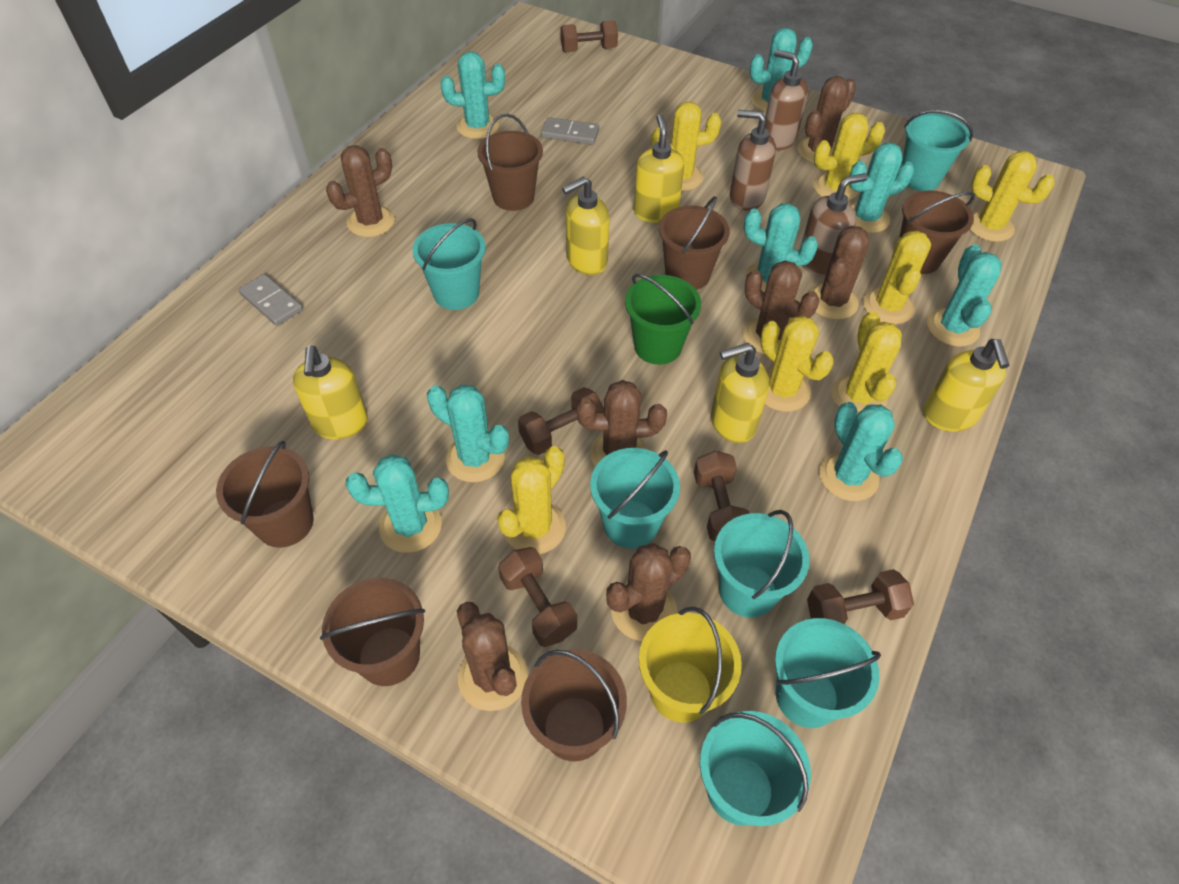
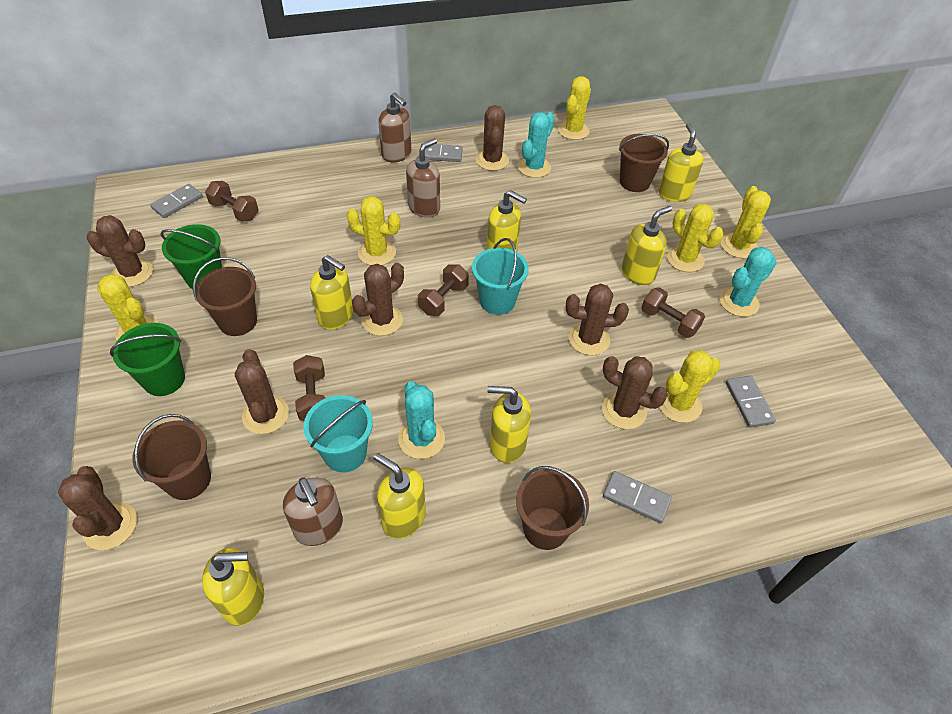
brown bucket: [216,441,314,548] [320,578,425,686] [477,114,543,211] [521,649,627,762] [659,196,730,290] [899,190,975,274] = 6 -> [132,414,211,500] [193,257,257,336] [516,466,589,550] [619,134,669,192] = 4
brown dumbbell: [498,547,577,647] [518,387,604,455] [560,20,618,52] [694,451,750,541] [807,569,914,624] = 5 -> [205,181,259,222] [293,355,325,421] [418,265,469,316] [642,287,705,338] = 4
green bucket: [625,274,701,365] = 1 -> [110,323,185,396] [160,224,222,289] = 2
grey domino: [238,274,303,326] [541,117,599,145] = 2 -> [150,184,203,218] [419,143,463,162] [603,471,672,523] [726,376,776,428] = 4
turquoise bucket: [412,218,486,310] [590,448,680,549] [700,711,811,826] [714,510,809,618] [775,618,881,728] [901,110,973,191] = 6 -> [303,395,373,472] [472,238,529,315] = 2
turquoise cactus: [346,454,449,553] [427,385,509,482] [441,51,505,139] [744,203,818,293] [750,28,813,112] [819,402,903,501] [849,143,914,233] [927,244,1002,347] = 8 -> [398,381,445,459] [518,112,555,178] [719,247,777,317] = 3
yellow bucket: [639,607,742,723] = 1 -> none = 0
yellow cactus: [497,446,566,554] [651,101,721,191] [760,315,834,412] [813,113,885,201] [831,311,902,414] [863,230,931,324] [969,151,1055,242] = 7 -> [97,274,159,341] [347,196,400,265] [558,76,591,140] [659,350,720,423] [667,204,723,272] [721,186,771,258] = 6
yellow soap dispenser: [293,346,368,439] [562,176,609,275] [634,114,684,223] [711,343,769,443] [923,339,1010,432] = 5 -> [202,548,264,626] [310,255,353,330] [373,453,426,539] [487,190,527,252] [487,386,531,463] [622,206,672,285] [659,123,703,202] = 7

